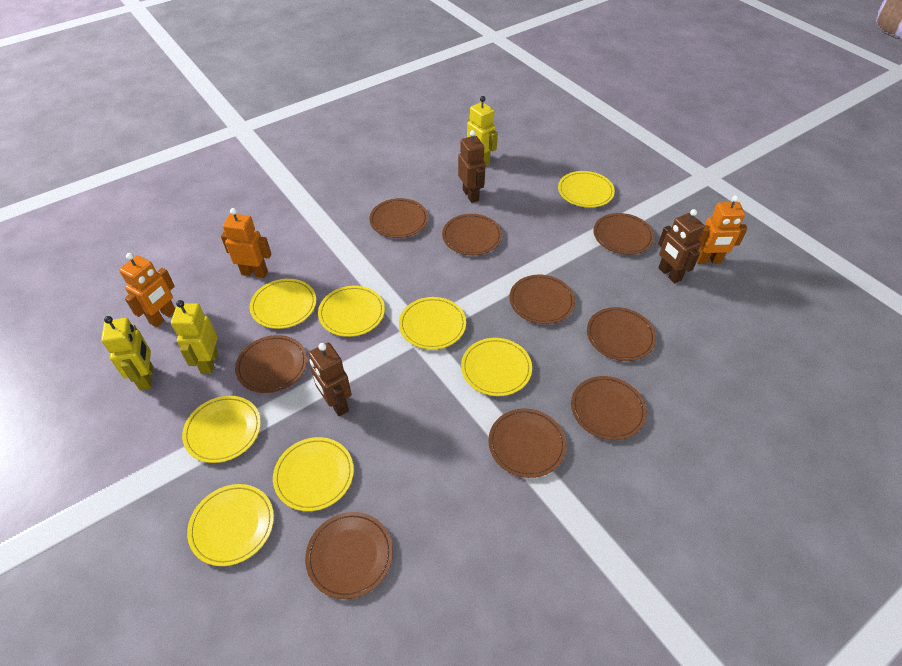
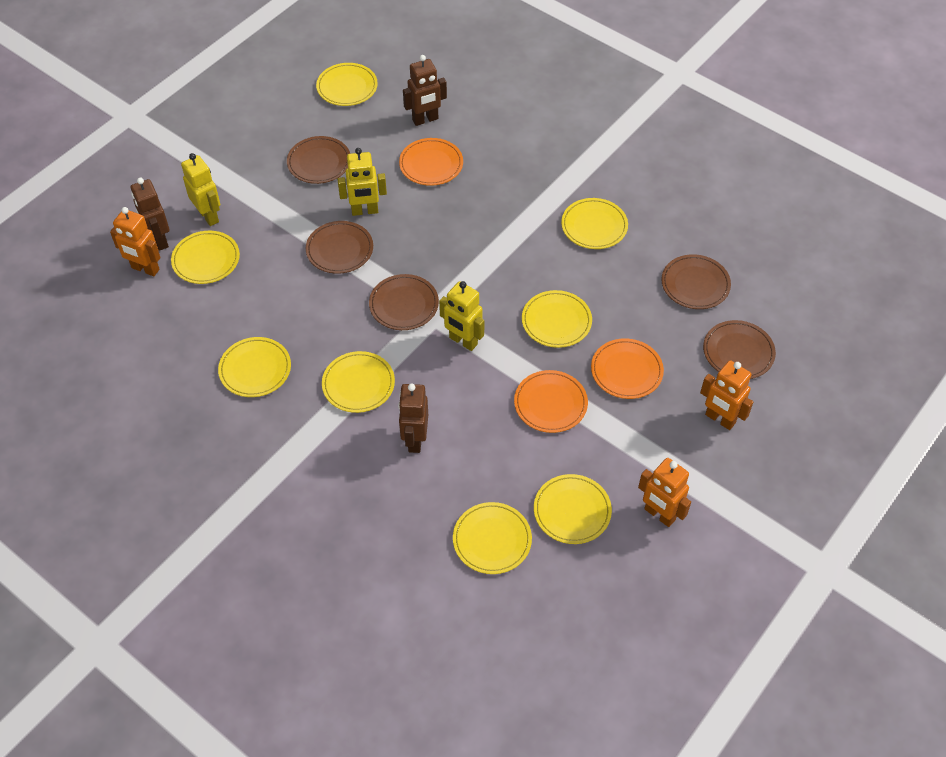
brown plate: [235,335,307,393] [305,512,393,599] [369,198,428,238] [442,214,502,255] [488,408,566,478] [509,275,575,324] [571,376,647,440] [587,307,656,361] [593,213,654,255] = 9 -> [287,136,350,184] [306,221,373,274] [369,274,439,330] [661,254,731,309] [703,320,776,379] = 5
orange plate: none = 0 -> [399,138,463,186] [514,370,588,433] [591,338,664,399] = 3

